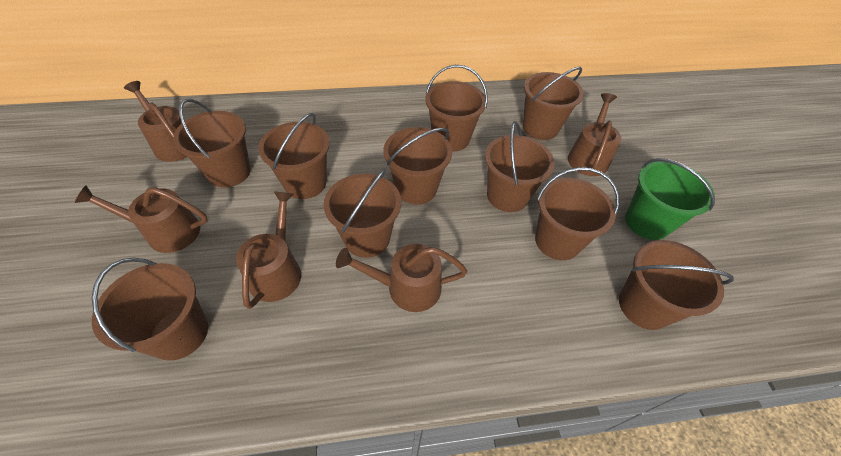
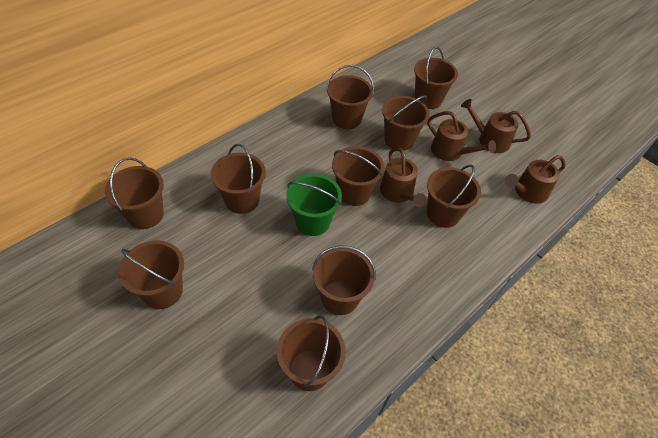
brown watering can: [75,185,208,253] [124,81,187,162] [236,191,301,309] [336,244,467,312] [568,93,622,176] = 5 -> [380,147,426,207] [427,111,496,161] [461,99,531,153] [505,155,566,204] = 4

